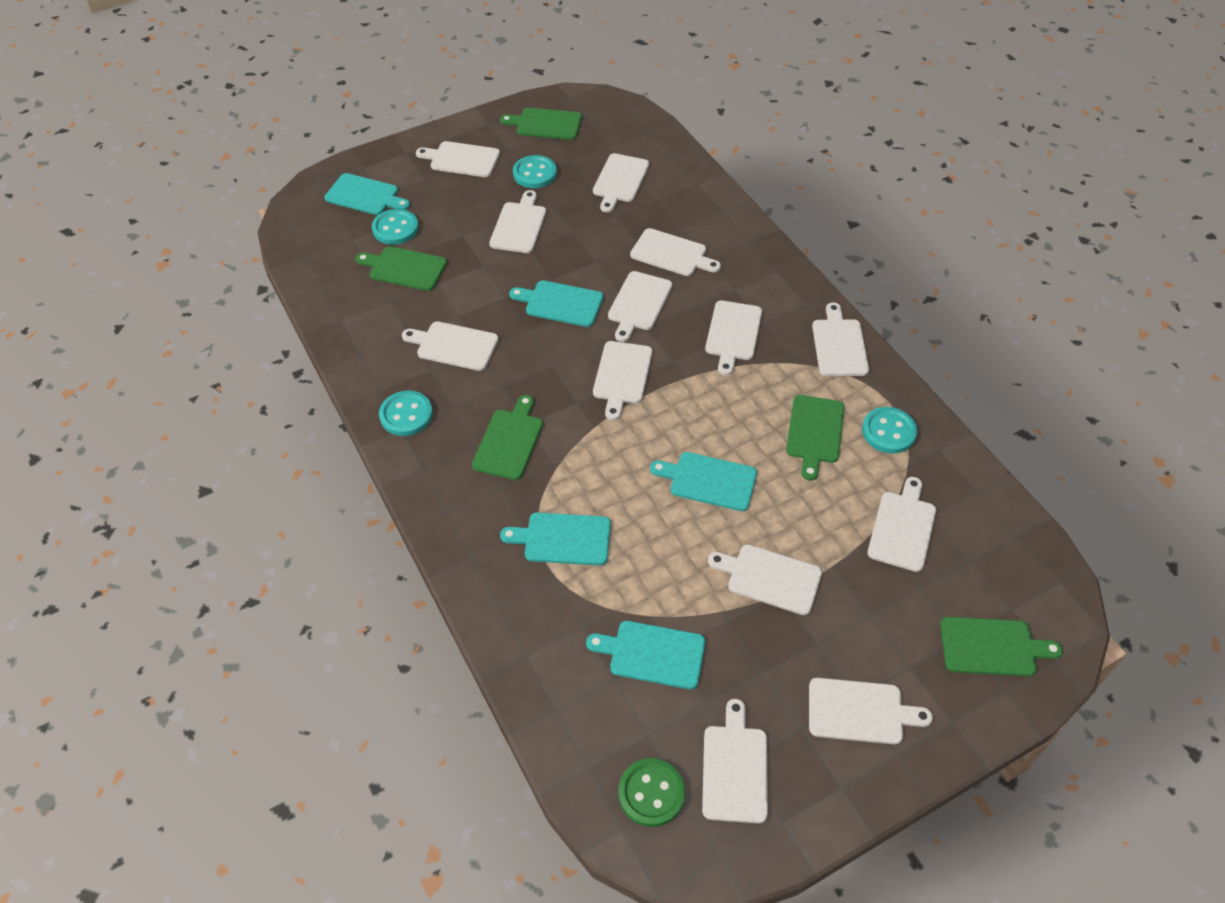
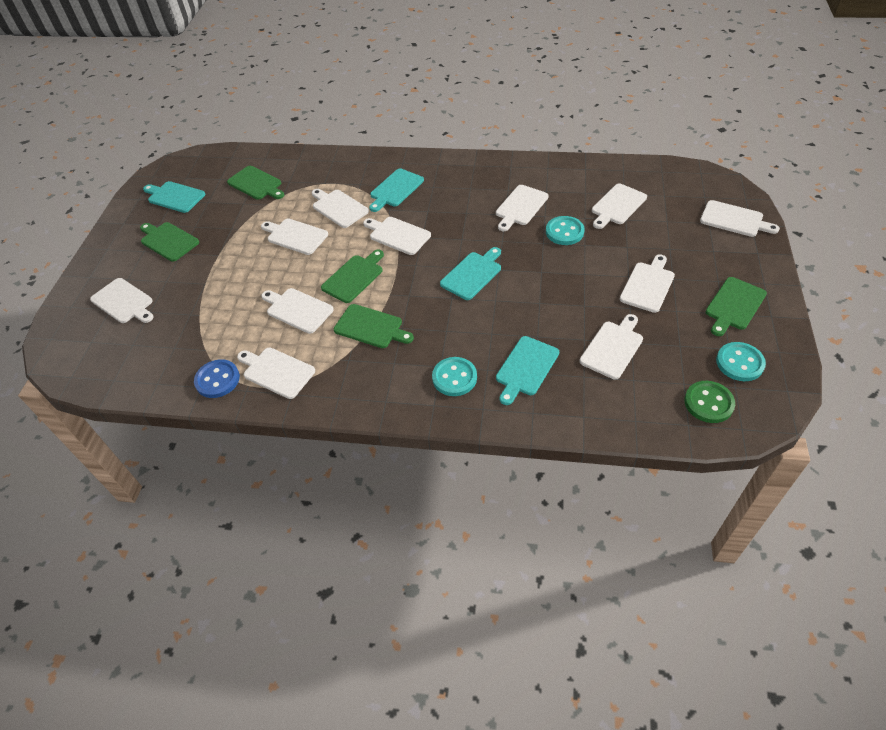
blue button: none = 0 -> [194,359,240,398] = 1
turquoise button: [372,209,419,245] [379,391,433,436] [513,155,557,188] [862,407,917,453] = 4 -> [432,357,477,396] [546,216,585,245] [716,342,766,381] = 3
turquoise cutting board: [324,173,410,215] [500,512,611,566] [509,281,603,327] [586,621,705,690] [650,452,757,511] = 5 -> [143,181,205,213] [369,168,424,212] [440,247,501,300] [496,336,559,405] = 4
white cutting board: [402,321,499,371] [416,141,500,177] [489,190,546,253] [593,153,649,213] [593,341,653,420] [608,271,673,342] [630,228,721,276] [702,699,768,823] [705,300,762,375] [708,544,822,615] [809,678,933,745] [812,303,869,376] [867,477,936,572] = 13 -> [90,278,154,323] [237,348,315,399] [261,219,328,255] [261,288,334,334] [312,189,369,228] [363,217,431,255] [496,185,549,231] [580,314,643,380] [592,183,647,229] [620,254,675,313] [700,200,780,237] = 11

